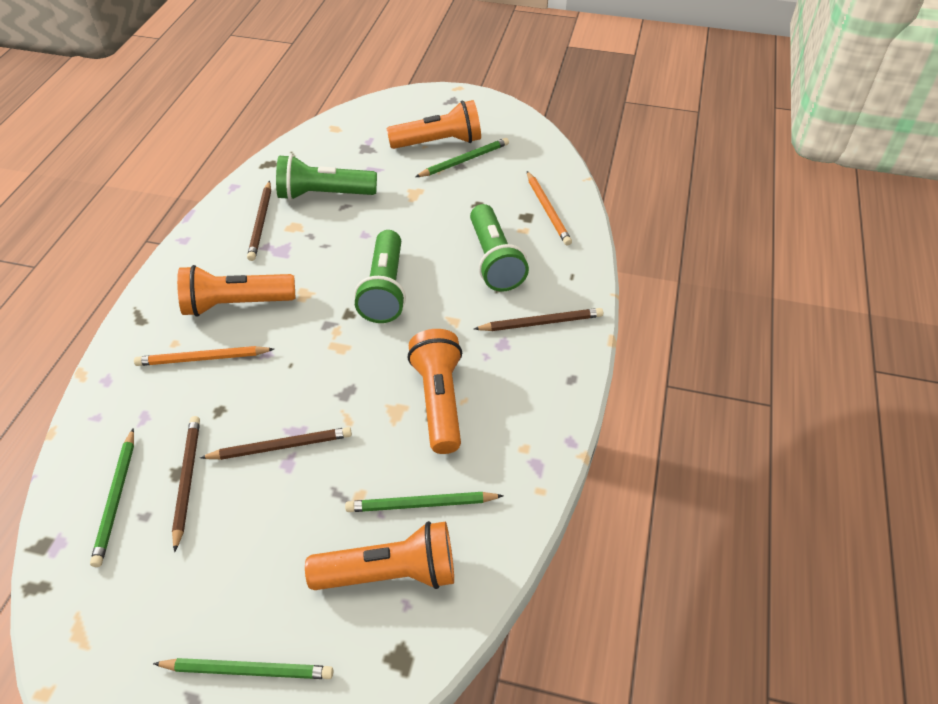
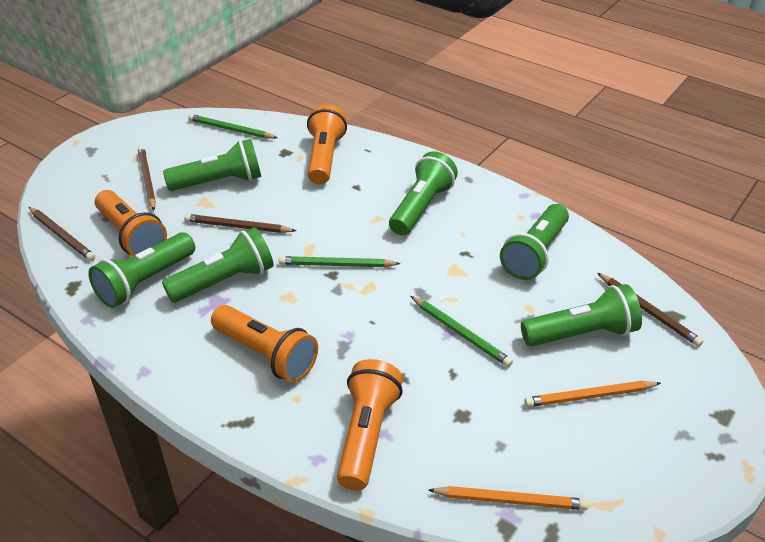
green flashlight: [276,154,377,201] [354,230,406,323] [470,204,529,292] = 3 -> [88,232,195,308] [162,227,274,303] [163,139,261,191] [389,151,458,235] [500,204,569,280] [521,284,642,347] = 6
green pencil: [90,429,134,567] [153,658,333,679] [345,492,504,512] [415,138,509,177] = 4 -> [188,114,277,139] [279,256,401,267] [411,296,513,367] = 3

